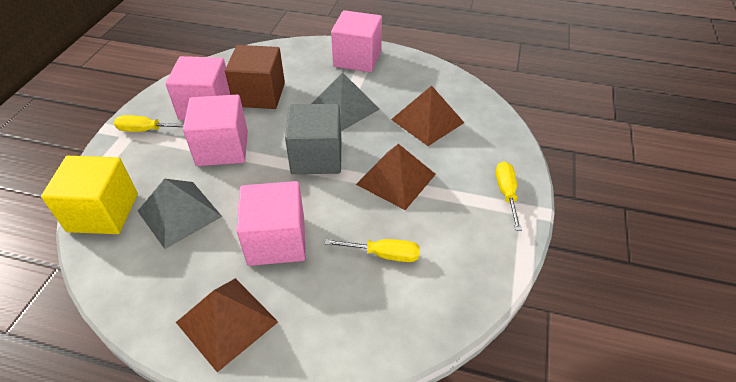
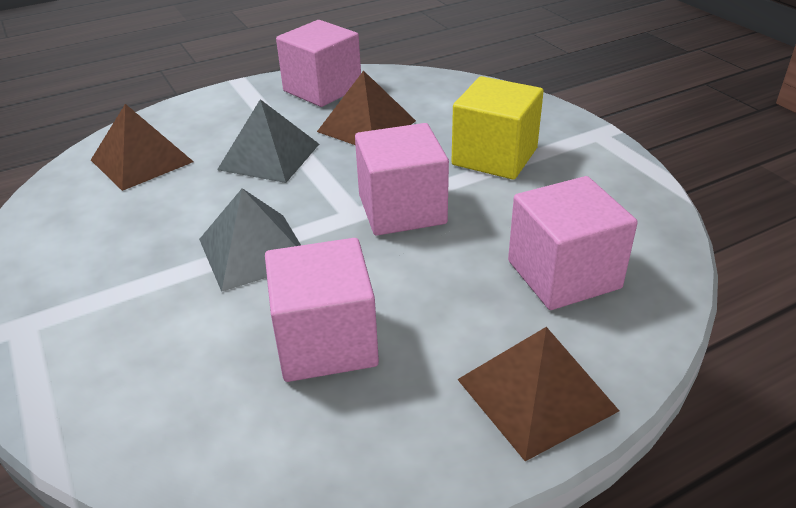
brown cube: [225,45,285,109] = 1 -> none = 0
grey cube: [285,104,341,174] = 1 -> none = 0
yellow screwdriver: [114,115,184,132] [324,239,420,262] [496,161,522,231] = 3 -> none = 0

